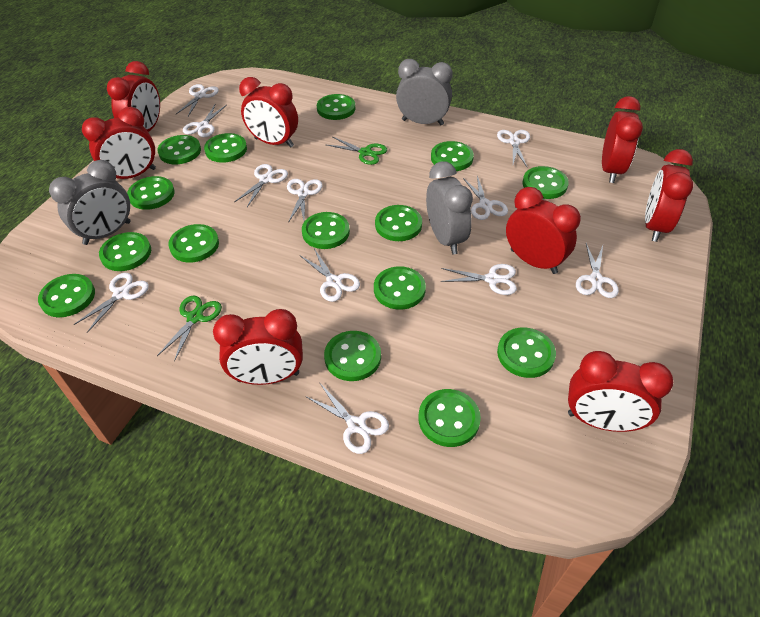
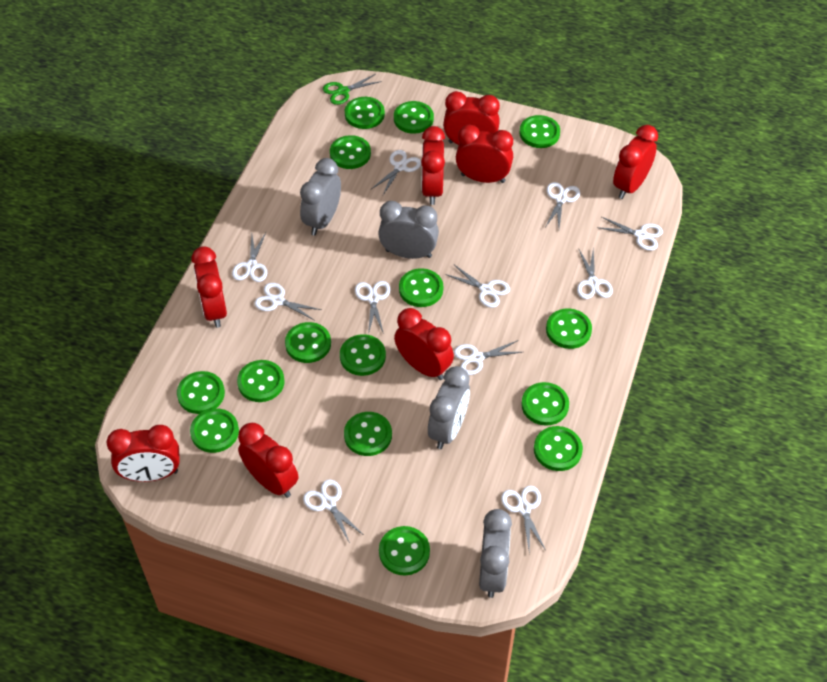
green scissors: [157,296,222,362] [327,137,387,165] = 2 -> [323,74,382,105] = 1
grey clock: [49,160,130,245] [396,59,453,125] [426,161,473,254] = 3 -> [300,158,341,236] [378,201,439,259] [428,366,470,449] [479,509,512,598] = 4

